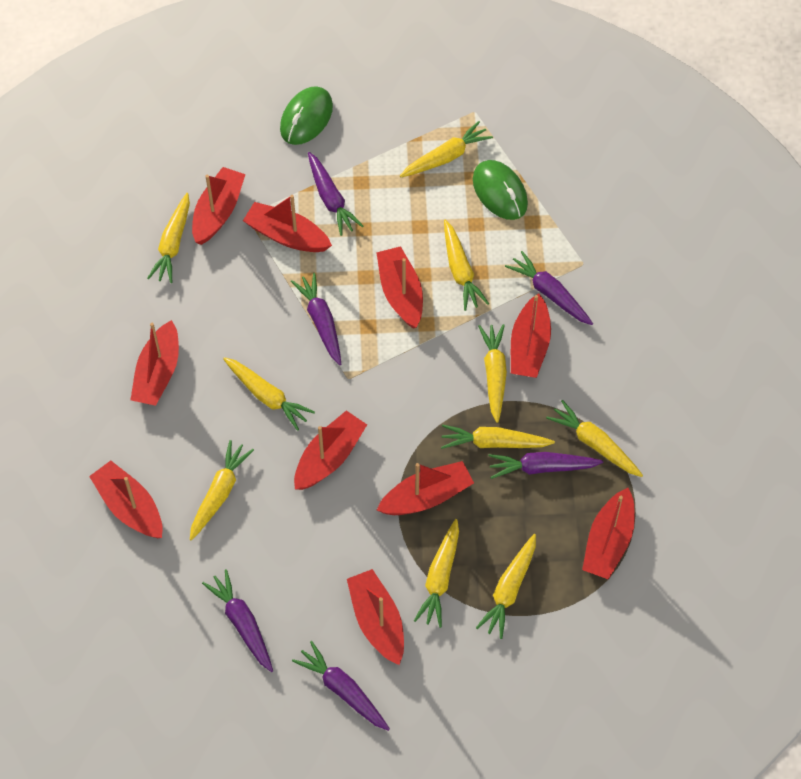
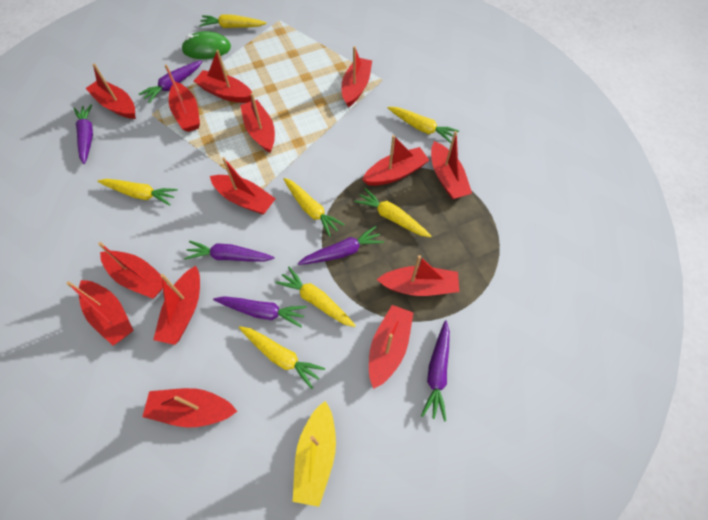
green mouse: [280,86,333,145] [473,160,528,220] = 2 -> [181,31,231,59] = 1
red boat: [89,461,163,538] [130,320,179,406] [192,167,245,245] [243,195,332,252] [294,410,367,490] [347,569,404,665] [376,246,423,329] [377,461,474,515] [511,294,551,378] [582,488,635,580] = 10 -> [66,280,133,346] [85,64,136,119] [98,242,163,299] [142,388,237,427] [153,266,200,345] [164,64,200,132] [194,50,252,103] [210,157,276,215] [240,93,275,153] [342,46,372,107] [362,135,429,186] [369,305,413,389] [377,255,459,296] [431,131,472,199] = 14
yellow boat: none = 0 -> [293,401,336,507] = 1
yellow carrot: [147,193,190,283] [190,440,254,541] [223,357,315,431] [400,121,493,177] [414,519,459,628] [441,424,555,449] [444,220,489,311] [476,534,536,639] [478,324,507,423] [546,400,643,477] = 10 -> [98,179,178,206] [199,14,266,28] [239,326,325,389] [275,267,356,327] [283,178,345,237] [354,188,431,237] [388,107,459,143] = 7

